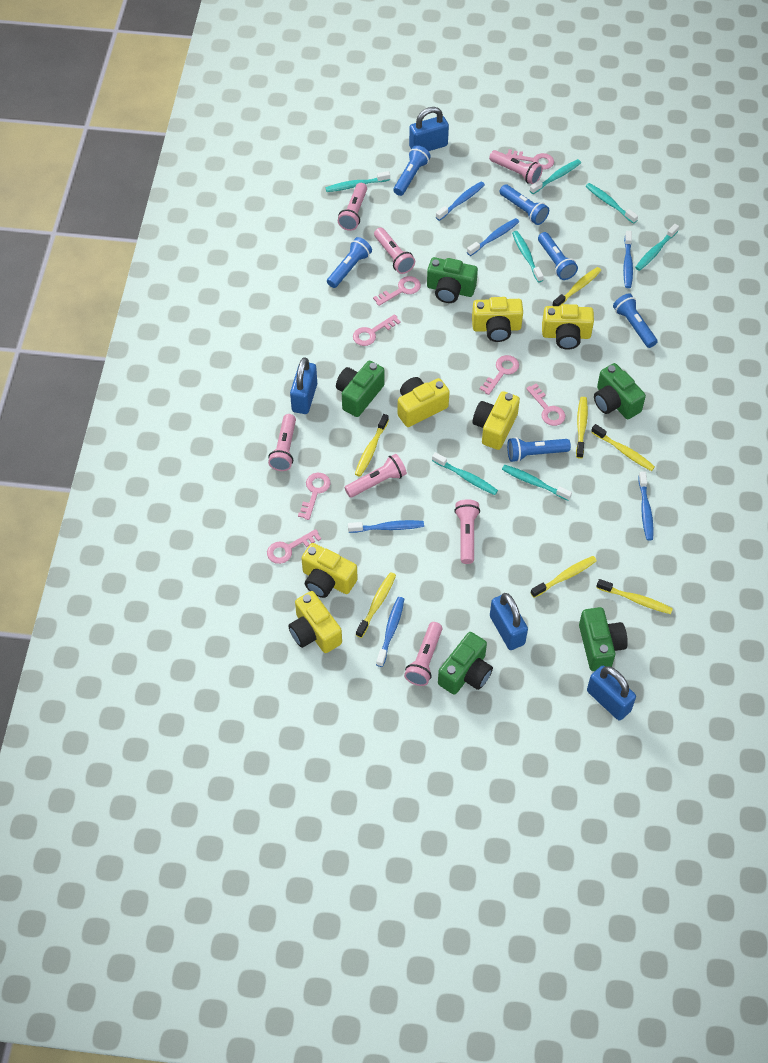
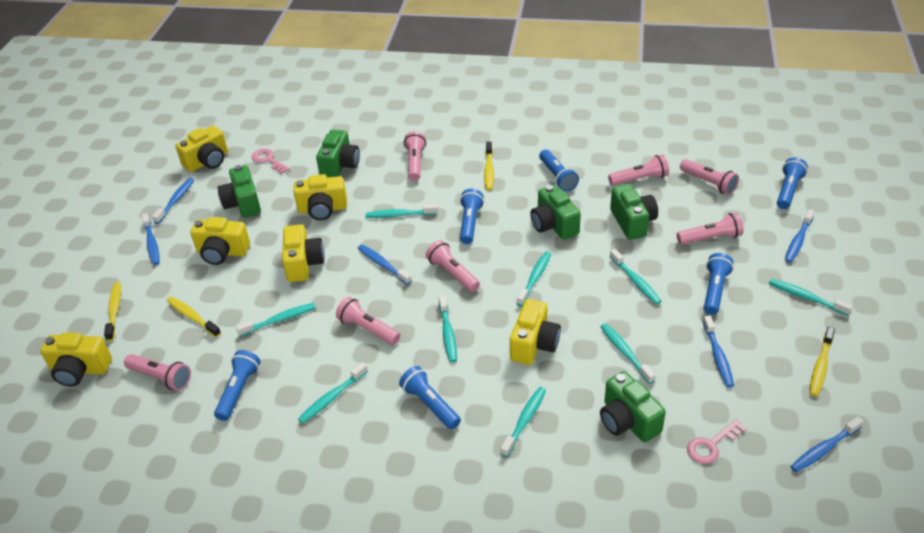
blue padlock: [290,357,317,414] [409,107,449,151] [490,593,528,650] [587,666,636,720] = 4 -> none = 0
pink key: [267,529,321,564] [298,473,331,520] [353,314,401,346] [373,276,421,306] [480,355,519,395] [506,149,554,170] [526,383,565,426] = 7 -> [252,149,290,174] [687,419,747,464] = 2
turquoise toothbrush: [325,171,390,192] [432,452,498,495] [502,465,572,501] [512,231,544,282] [529,159,581,194] [586,183,638,224] [635,224,679,271] = 7 -> [236,303,316,336] [298,362,368,424] [365,204,437,218] [439,295,457,362] [500,387,546,457] [516,252,551,306] [600,323,656,384] [610,249,662,305] [769,279,853,316] = 9
yellow toothbrush: [355,414,389,477] [356,572,396,638] [531,556,597,598] [552,267,601,306] [576,397,588,459] [591,424,655,471] [596,579,673,614] = 7 -> [104,282,121,341] [167,296,221,337] [484,142,494,190] [810,327,835,397] = 4

